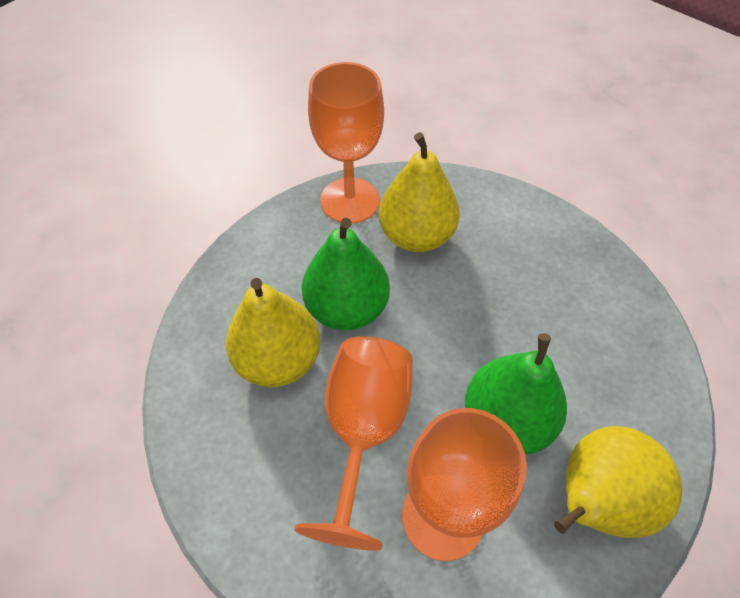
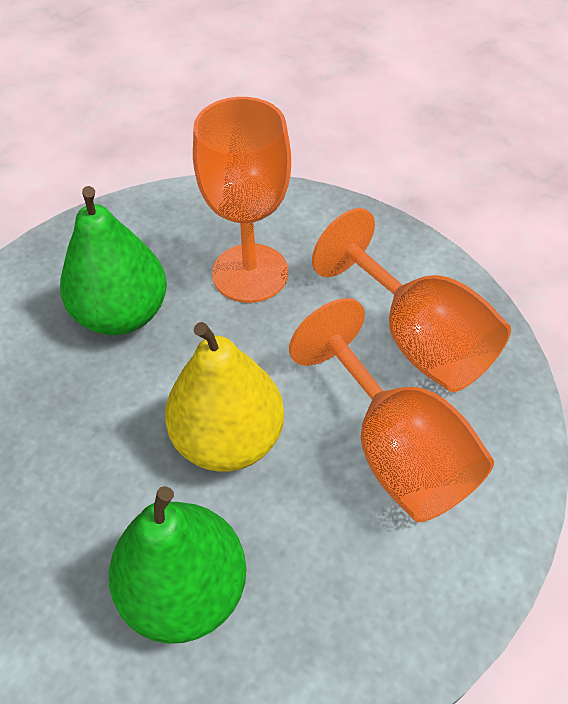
yellow pear: [226,278,320,387] [378,132,459,252] [554,426,682,538] = 3 -> [165,322,284,472] = 1

